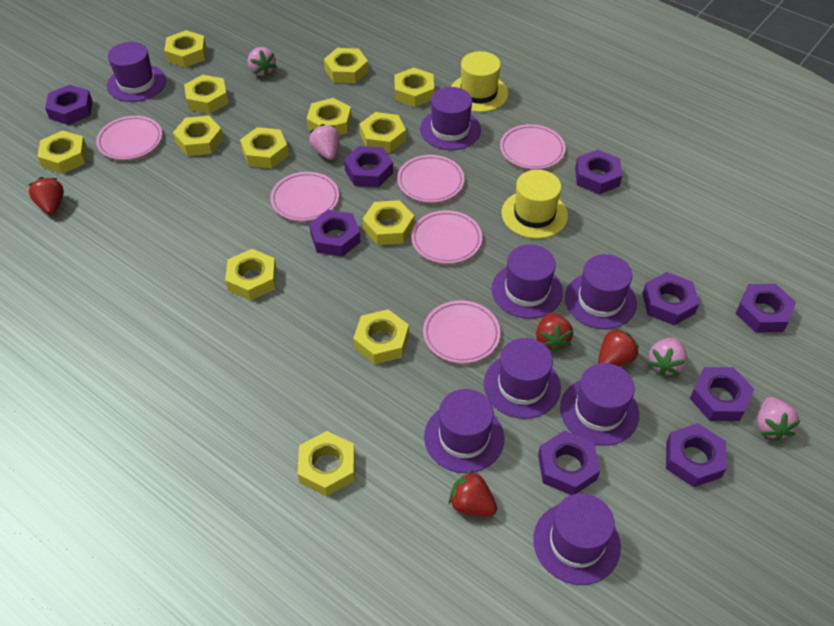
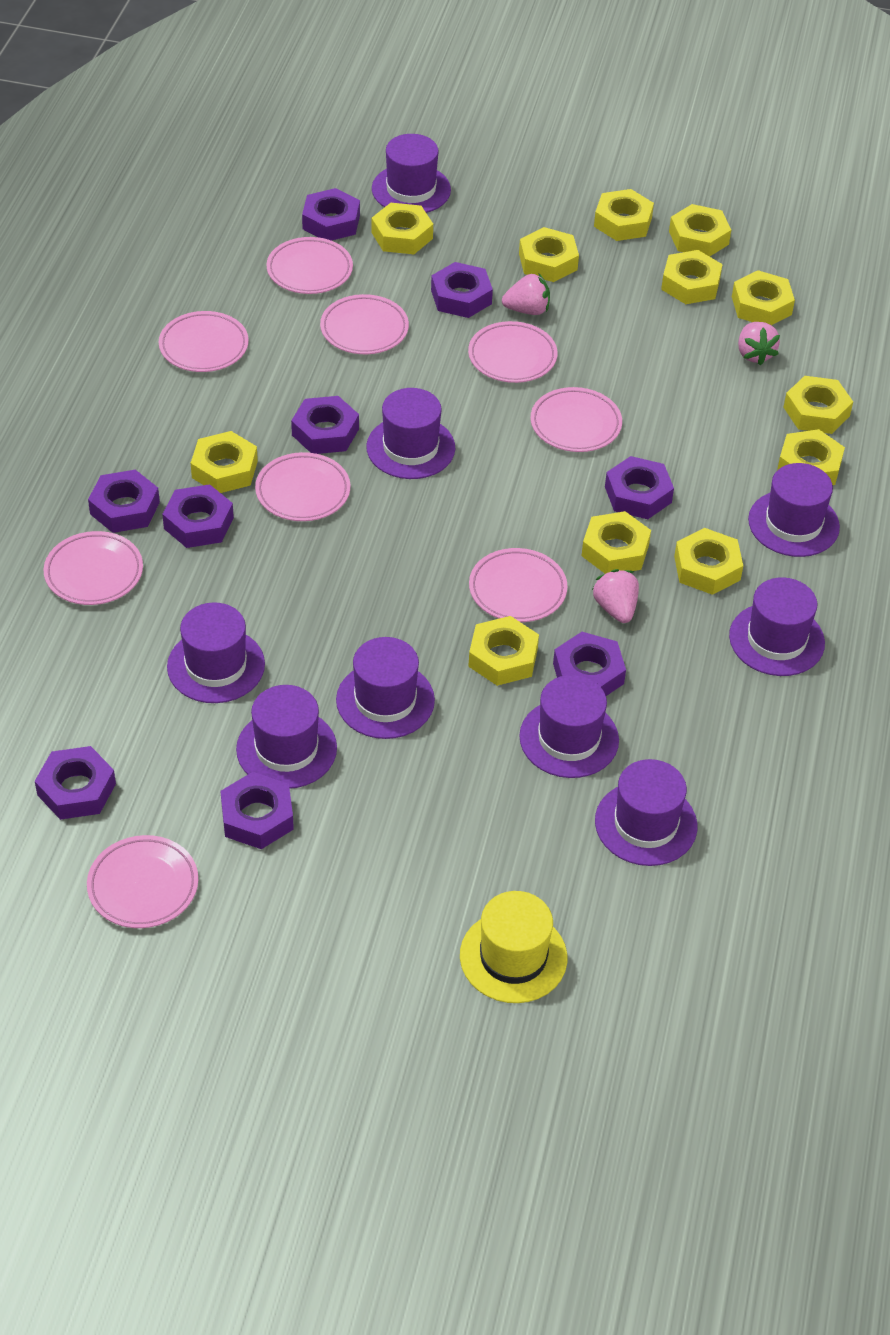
pink plate: [96,116,162,160] [270,172,339,221] [397,155,464,203] [411,210,482,264] [423,300,500,363] [500,124,566,169] = 6 -> [43,531,143,605] [87,835,198,928] [159,311,249,372] [255,452,350,521] [266,237,353,294] [320,294,409,354] [468,321,557,383] [469,548,567,622] [530,387,622,452] = 9
pink strawberry: [248,47,277,77] [309,124,340,160] [648,338,688,376] [757,397,801,441] = 4 -> [502,273,550,315] [592,569,639,623] [738,322,780,365] = 3
purple hat: [107,42,166,102] [420,87,481,150] [424,389,504,473] [484,338,561,419] [492,244,563,319] [533,493,621,585] [560,363,639,446] [565,254,637,329] = 8 -> [167,602,265,703] [236,685,337,789] [336,637,435,739] [366,388,455,479] [372,134,451,213] [519,675,619,778] [595,759,697,866] [729,577,825,676] [748,463,840,557] = 9
red strawberry: [29,177,64,215] [449,470,497,516] [536,313,573,353] [598,328,639,366] = 4 -> none = 0
yellow hat: [451,51,508,112] [501,170,568,239] = 2 -> [460,891,567,1003] = 1
yellow nut: [37,131,87,174] [164,30,206,67] [173,116,223,156] [184,75,228,114] [225,249,277,301] [240,127,289,168] [298,431,355,496] [306,98,352,135] [324,48,368,83] [353,309,409,364] [360,112,406,153] [363,200,414,245] [394,67,434,107] = 13 -> [191,431,258,493] [372,203,433,254] [468,616,539,686] [519,227,579,282] [582,511,651,574] [594,189,654,241] [661,250,723,304] [669,204,731,257] [674,528,743,595] [732,270,795,325] [777,429,845,485] [783,376,853,434] = 12

